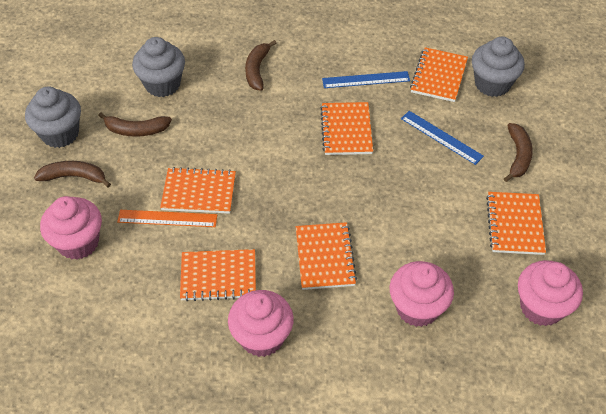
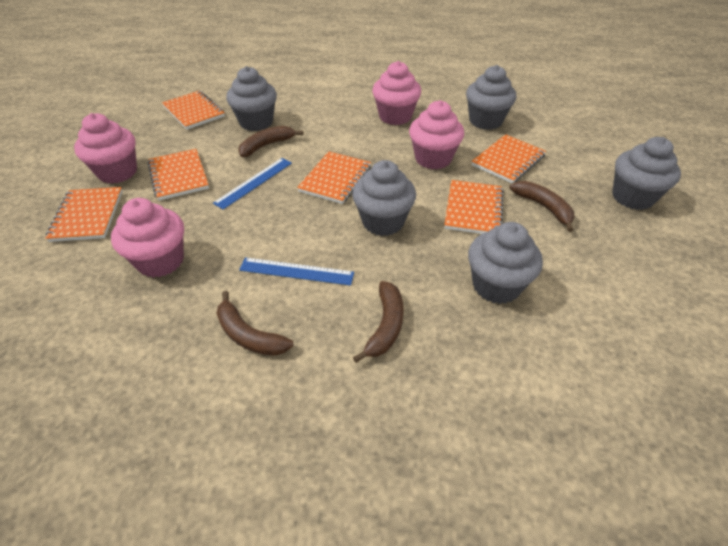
grey cupcake: [25,87,81,148] [132,37,185,97] [472,37,525,97] = 3 -> [226,66,277,131] [352,160,416,236] [466,65,516,130] [468,222,543,304] [612,137,681,210] = 5
orange ruler: [117,210,217,227] = 1 -> none = 0

